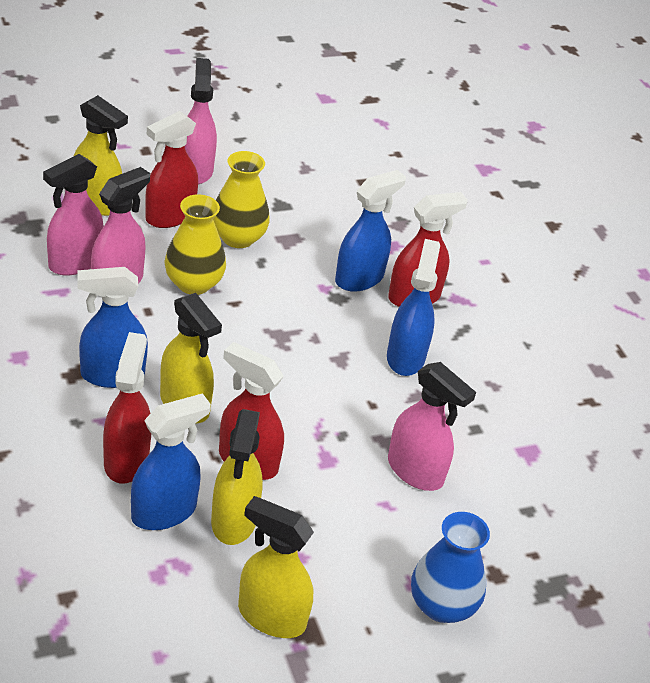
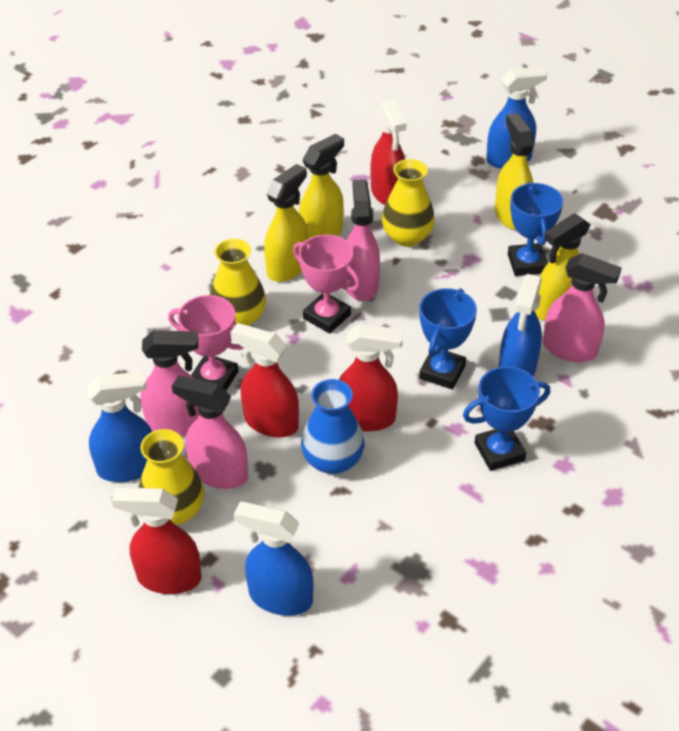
blue trophy: none = 0 -> [419,288,477,389] [463,366,550,471] [508,182,563,276] = 3
pink trophy: none = 0 -> [168,295,244,391] [293,234,361,334] = 2
yellow vase: [164,195,226,295] [213,151,270,248] = 2 -> [138,429,204,525] [210,239,266,326] [382,159,435,247] = 3

